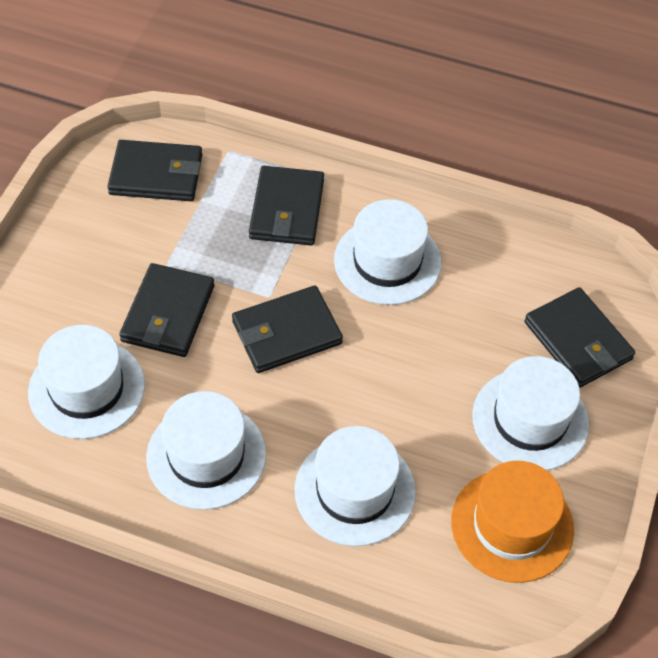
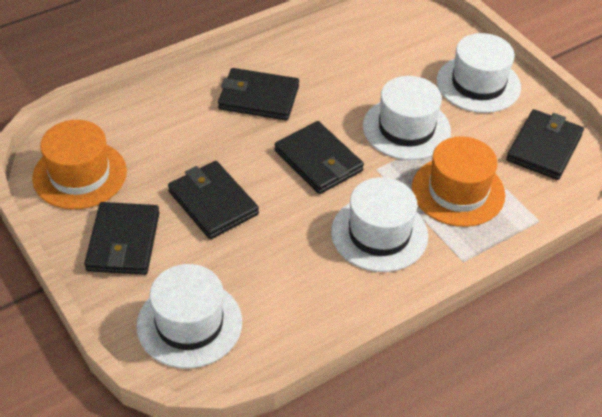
orange hat: [451,461,574,583] = 1 -> [32,120,127,210] [412,136,505,227] = 2
white hat: [28,325,145,439] [146,391,266,510] [294,426,416,546] [334,199,441,305] [472,356,589,470] = 5 -> [136,264,242,369] [331,177,428,272] [363,76,451,160] [437,33,521,113] = 4

